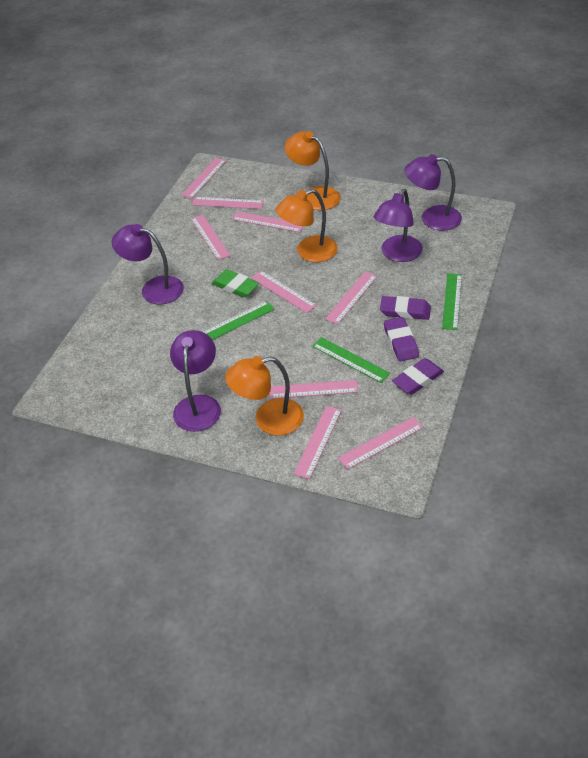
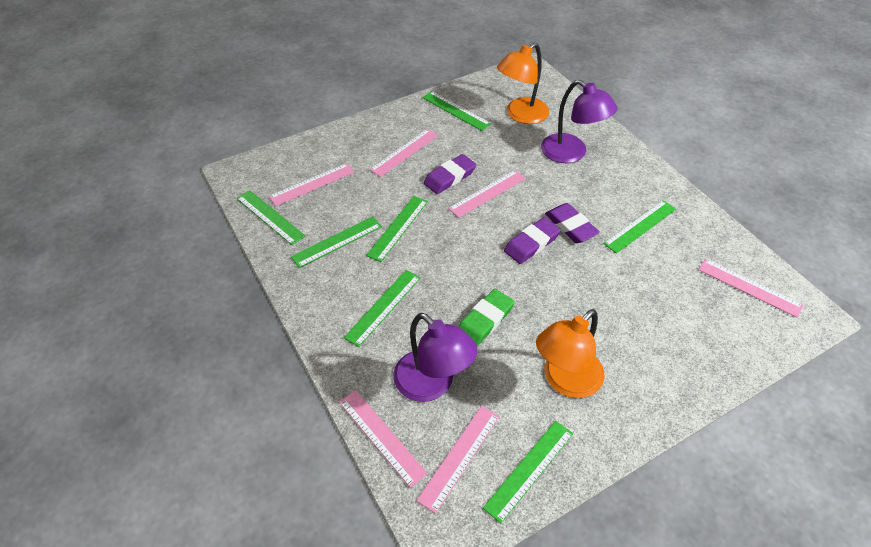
green ruler: [203,301,275,340] [312,337,390,383] [442,273,462,330] = 3 -> [237,190,305,245] [291,216,382,268] [344,270,421,347] [366,196,428,262] [422,91,491,131] [483,421,573,523] [603,200,676,254] = 7
orange lamp: [225,356,304,436] [276,189,338,262] [285,131,340,210] = 3 -> [497,43,549,124] [536,309,605,398] = 2
pink ruler: [181,158,226,199] [191,215,231,260] [192,197,264,209] [232,211,303,232] [251,271,317,313] [270,380,358,399] [294,406,342,479] [325,272,377,324] [338,417,424,470] = 9 -> [269,163,355,206] [339,390,428,488] [369,129,438,177] [416,406,499,514] [448,170,526,218] [698,259,803,318] = 6
purple lamp: [112,224,184,305] [170,330,221,432] [374,189,423,262] [405,154,462,231] = 4 -> [393,313,478,402] [541,80,618,163] = 2

